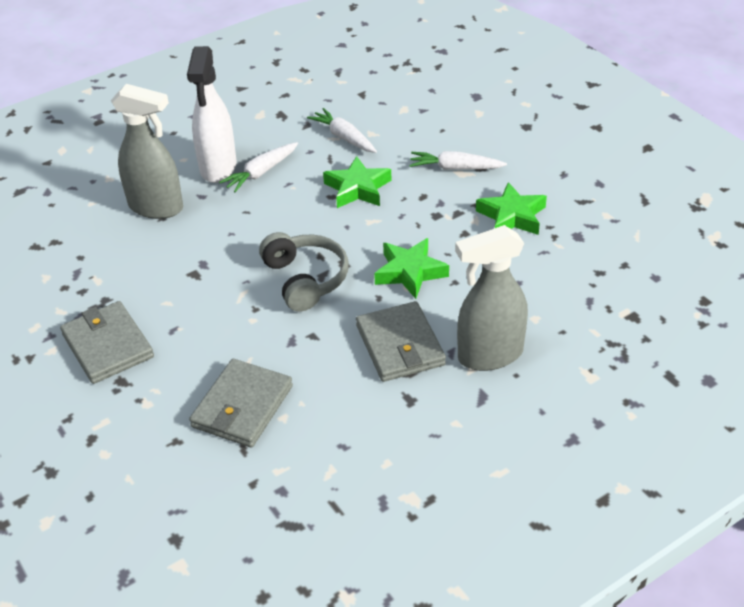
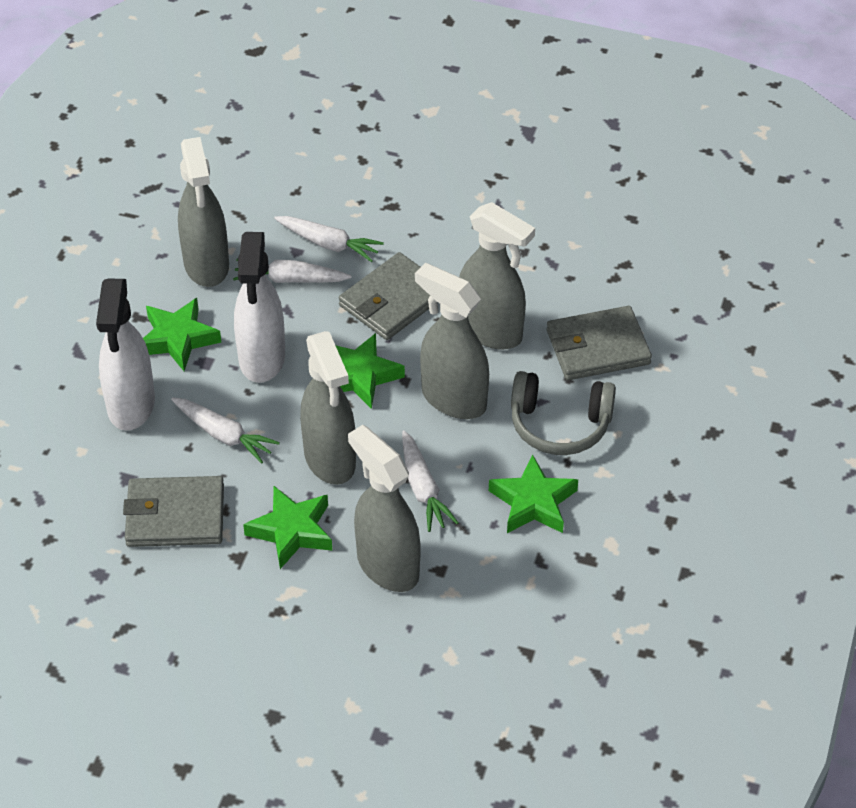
green star: [323,156,392,208] [374,238,449,299] [476,182,547,235] = 3 -> [143,298,221,371] [243,486,332,569] [335,333,405,409] [489,454,578,533] = 4
grey spray bottle: [111,84,183,219] [455,225,528,371] = 2 -> [178,137,229,287] [300,331,356,485] [348,425,421,592] [415,263,489,419] [459,202,535,350] = 5
white carrot: [219,142,298,192] [307,108,377,153] [409,151,507,170] = 3 -> [171,397,280,464] [233,259,352,283] [274,216,384,262] [402,431,459,532] = 4
white spray bottle: [187,46,237,183] = 1 -> [96,279,155,431] [234,232,285,383] = 2

